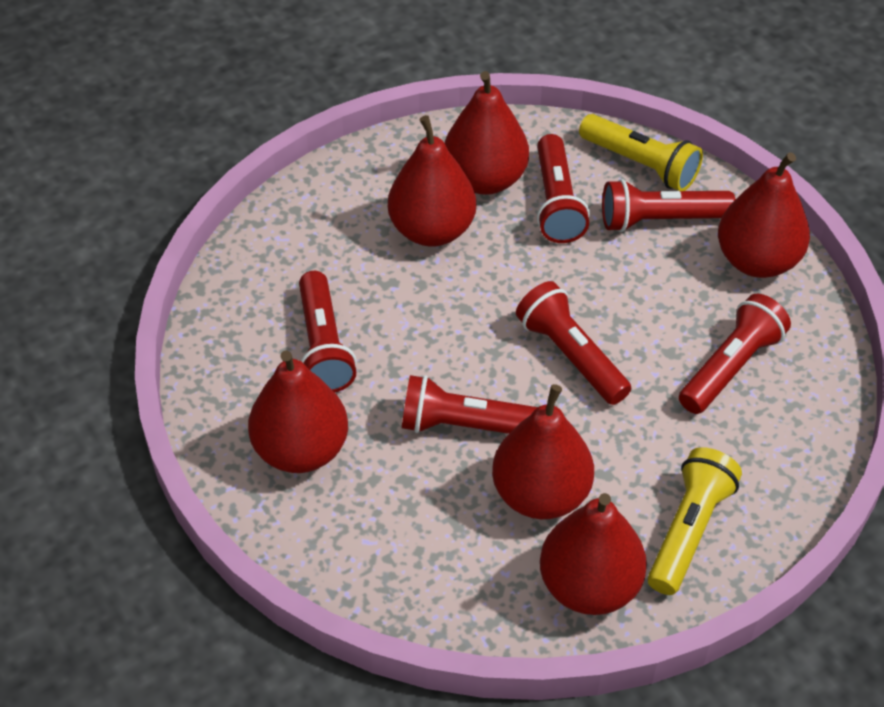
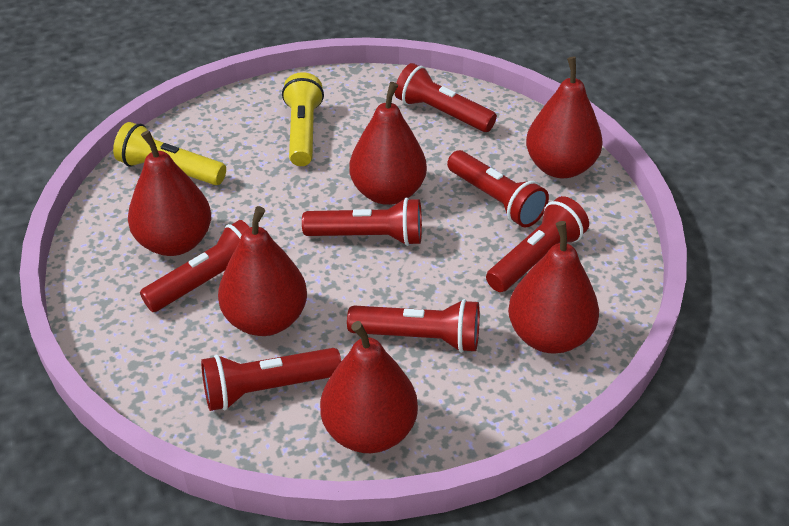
red flashlight: [299,271,357,392] [402,375,538,434] [516,281,631,405] [537,134,590,243] [602,179,735,232] [679,294,791,414] = 6 -> [140,220,250,312] [201,348,341,411] [302,197,422,246] [347,299,480,353] [395,63,497,132] [447,150,549,227] [486,196,589,292] = 7

